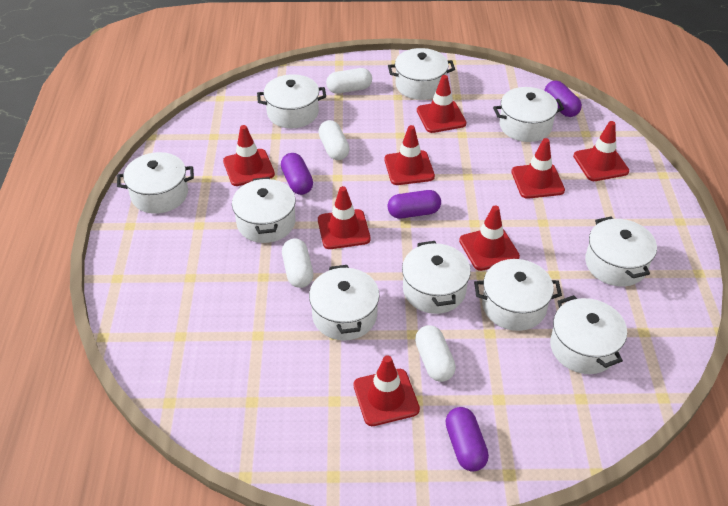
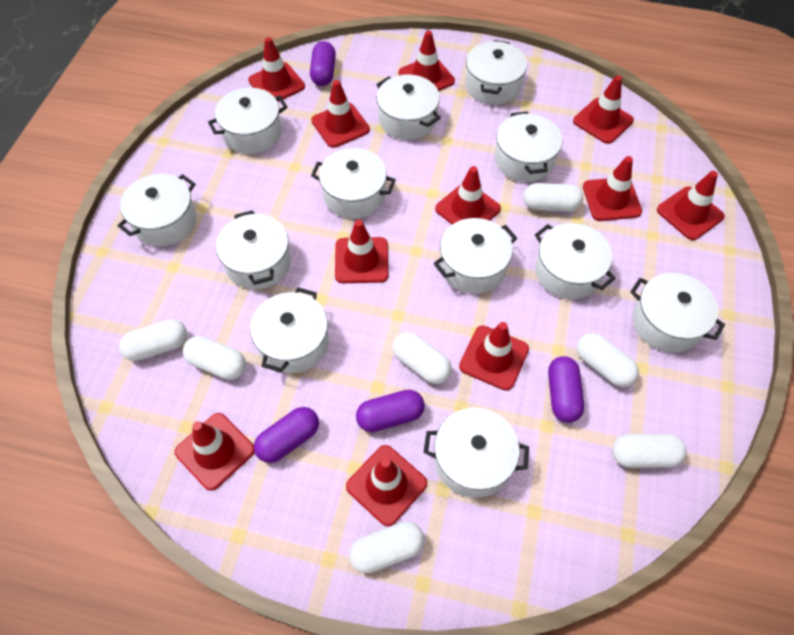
red traffic cone: [223,125,275,186] [318,186,370,249] [353,355,420,426] [384,125,435,185] [417,75,467,133] [459,206,520,271] [511,138,565,199] [573,121,629,181] = 8 -> [175,413,254,491] [248,37,305,102] [311,80,370,148] [335,220,388,283] [346,445,427,527] [399,31,455,91] [435,166,501,225] [459,322,529,391] [573,75,634,144] [583,156,642,221] [657,171,725,240] = 11
white capsule: [282,238,313,288] [318,120,350,160] [326,68,372,94] [415,325,456,382] = 4 -> [119,319,187,361] [183,336,246,380] [349,521,424,574] [393,332,452,384] [524,183,583,212] [577,333,639,387] [612,434,687,468] = 7
white pot: [117,152,194,214] [232,177,296,243] [257,74,326,128] [309,265,379,340] [388,48,455,100] [402,241,471,314] [474,259,562,331] [493,87,564,142] [550,295,627,374] [585,216,657,287] = 10 -> [117,174,197,246] [208,88,287,154] [216,210,291,289] [250,287,329,373] [311,148,396,219] [376,74,441,140] [423,408,529,498] [434,218,517,294] [465,40,527,105] [495,111,562,182] [535,223,616,299] [630,273,725,352] = 12

